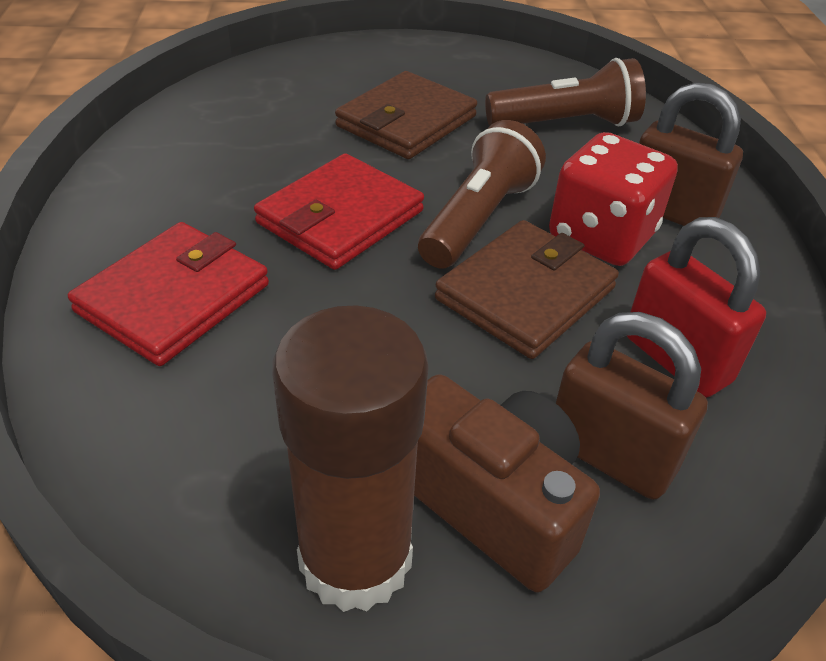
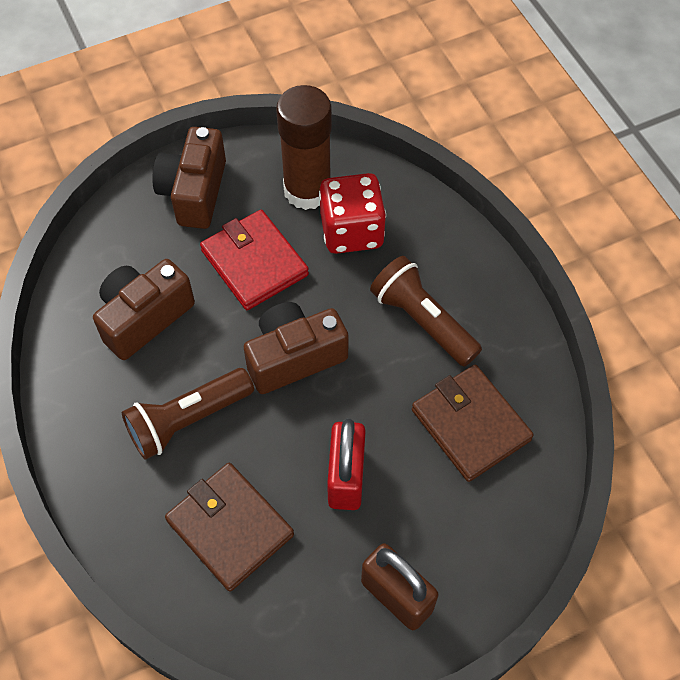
brown camera: [414,374,600,592] = 1 -> [93,259,195,360] [152,127,226,229] [243,302,349,394] = 3
brown padlock: [556,312,708,500] [639,82,743,226] = 2 -> [361,543,438,630] = 1
red wallet: [68,222,269,366] [254,153,424,270] = 2 -> [200,210,309,310] = 1

